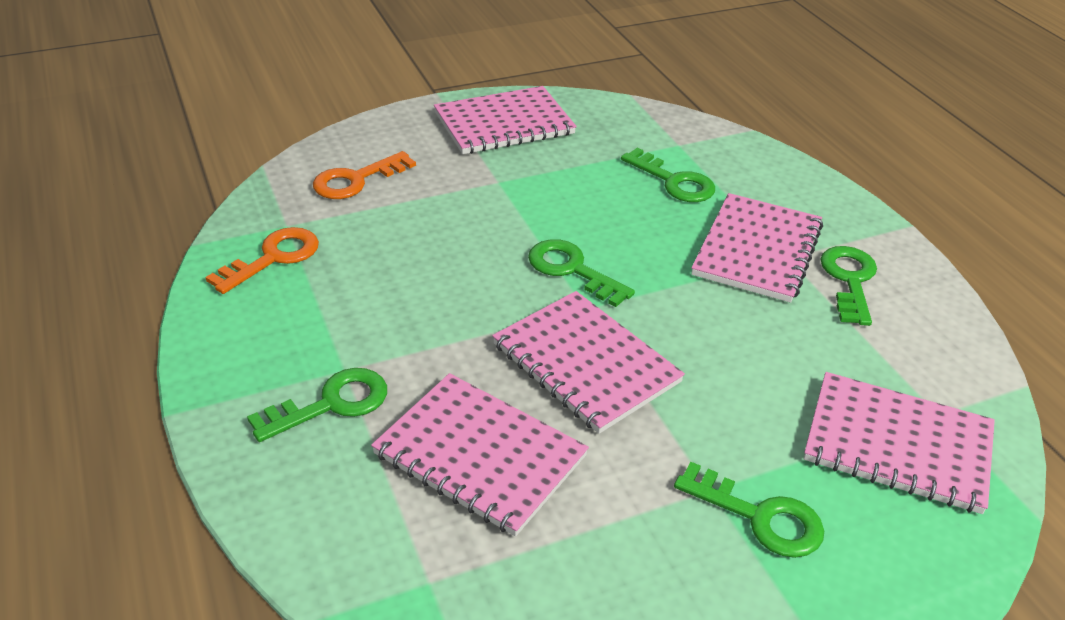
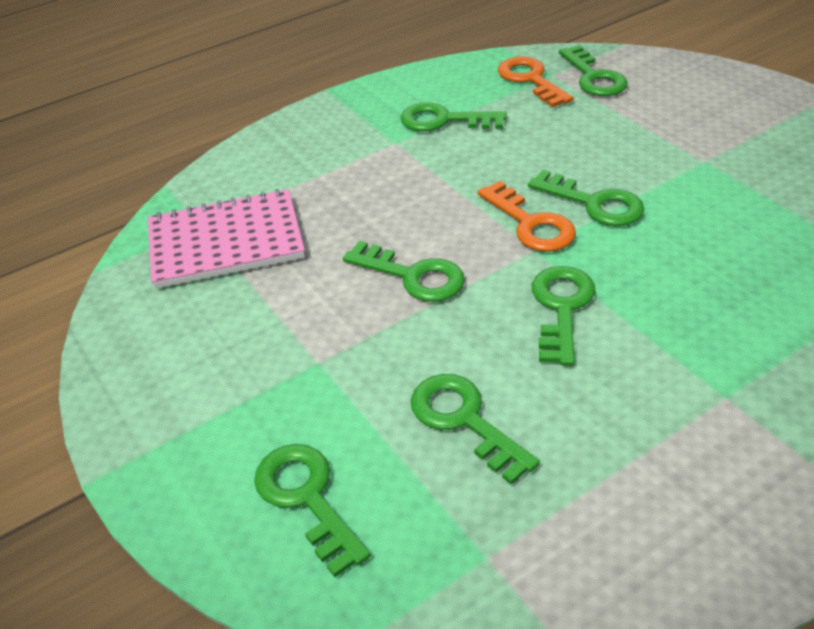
green key: [247,368,387,442] [528,239,635,307] [621,148,715,202] [674,462,824,558] [820,246,877,326] = 5 -> [254,444,371,577] [343,241,465,302] [400,103,506,131] [411,374,540,485] [528,170,645,226] [532,266,596,365] [559,45,628,96] = 7
pink notebook: [371,373,589,537] [434,86,577,154] [492,291,685,434] [691,193,823,303] [804,372,995,514] = 5 -> [148,189,305,288] = 1

